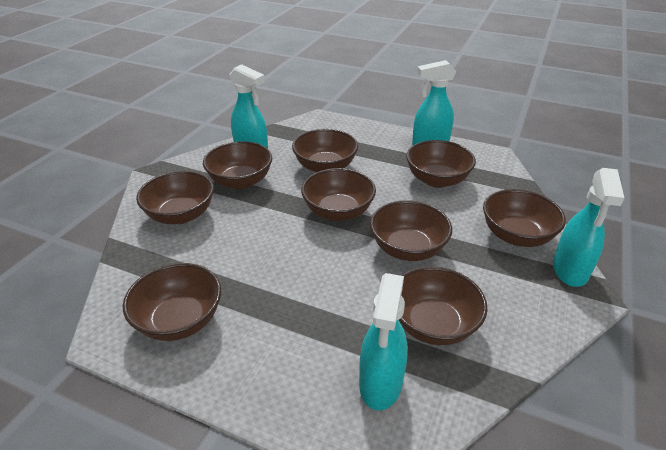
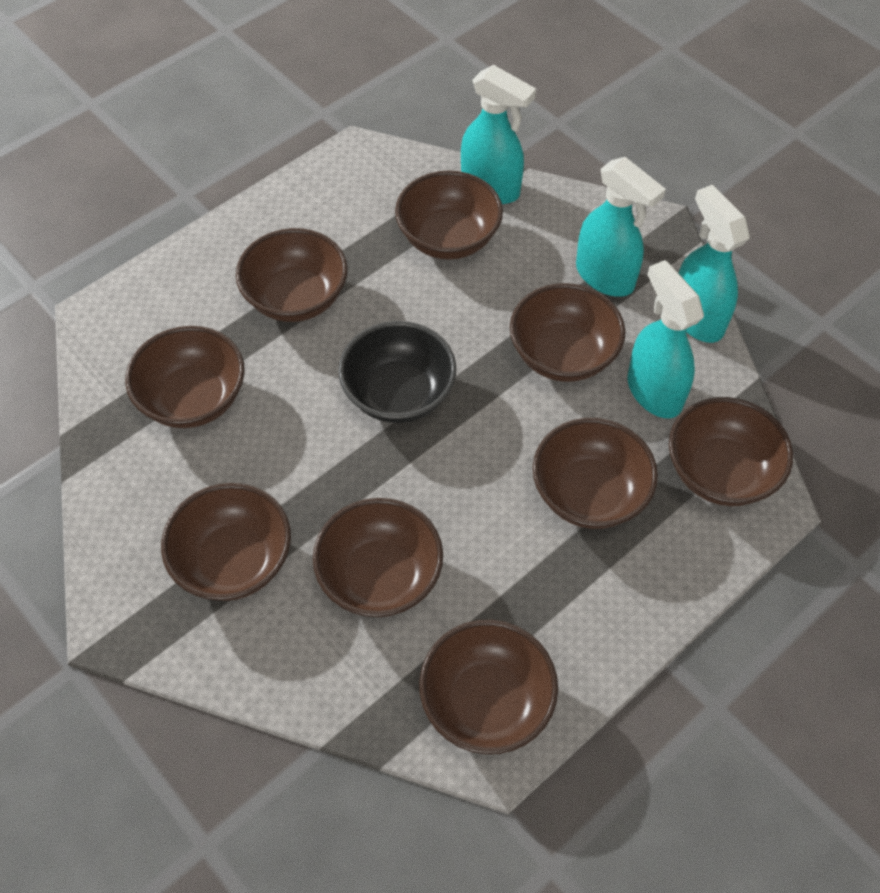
black bowl: none = 0 -> [338,321,456,423] = 1

